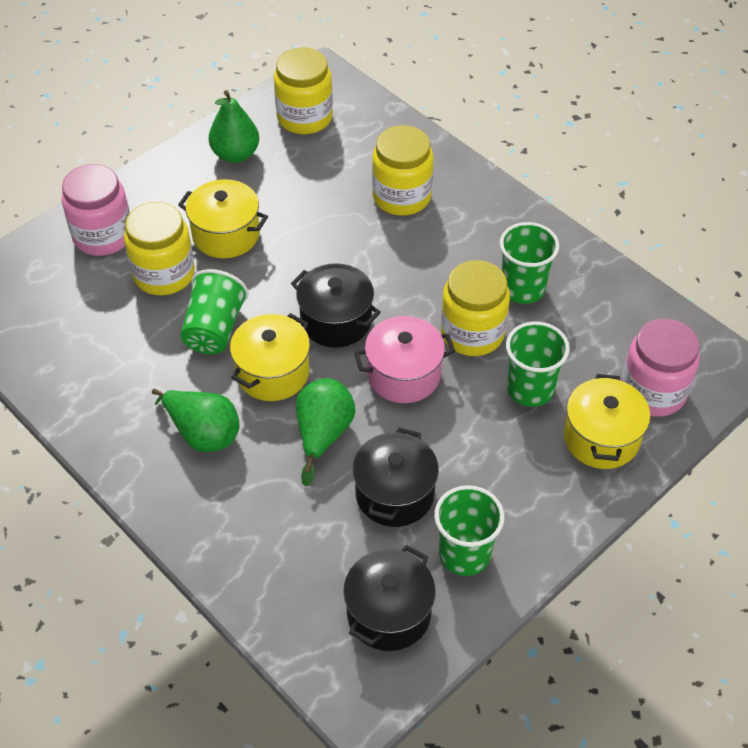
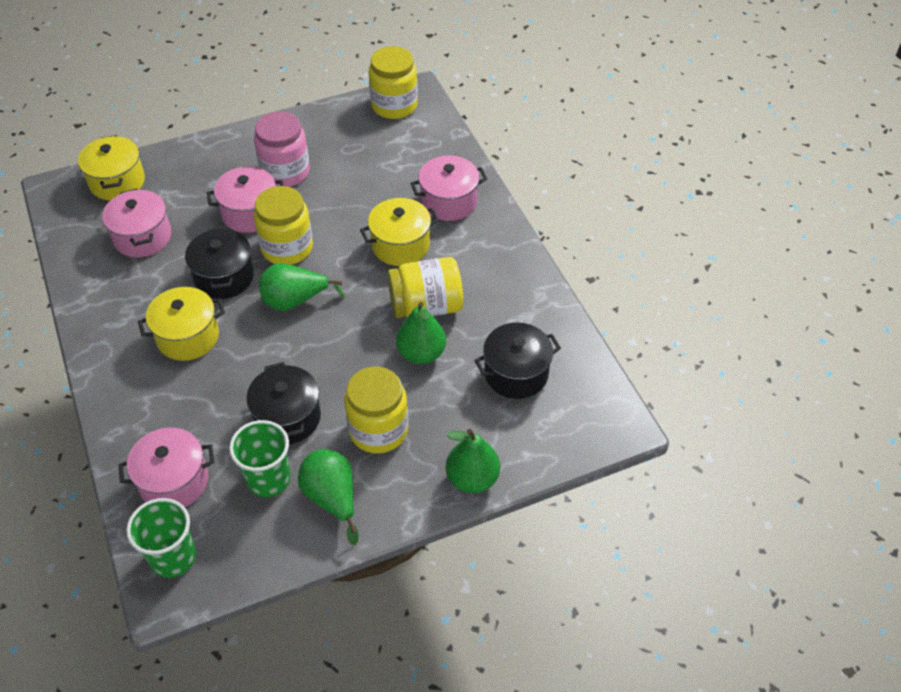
green cup: [180,269,249,354] [434,485,504,576] [500,222,559,304] [506,321,570,407] = 4 -> [126,498,196,578] [229,420,290,497] = 2
green pear: [152,389,239,452] [209,90,259,163] [296,378,356,486] = 3 -> [259,263,345,311] [298,449,359,545] [396,302,446,364] [446,429,500,493] = 4
pink jar: [62,164,130,256] [621,318,700,417] = 2 -> [254,112,310,187] = 1
pink pot: [354,316,455,403] = 1 -> [102,188,171,258] [118,428,214,507] [207,166,284,233] [410,156,487,221] = 4

